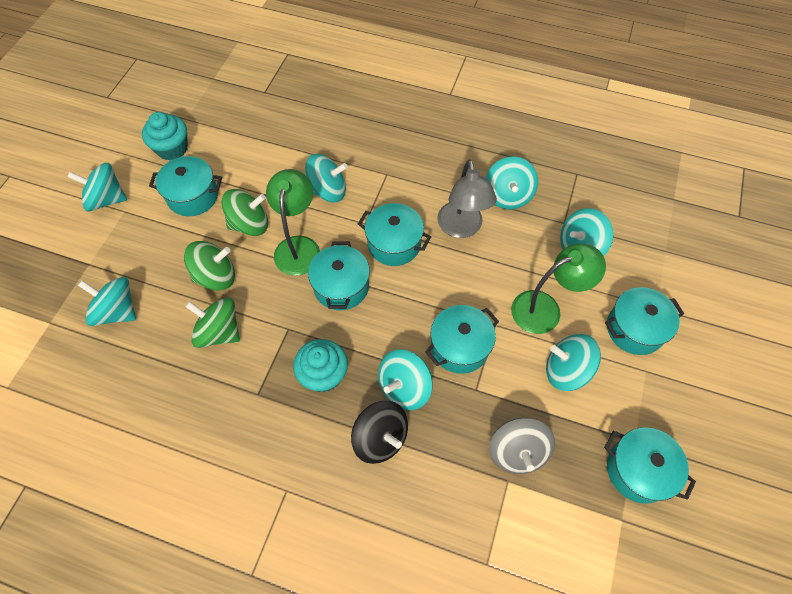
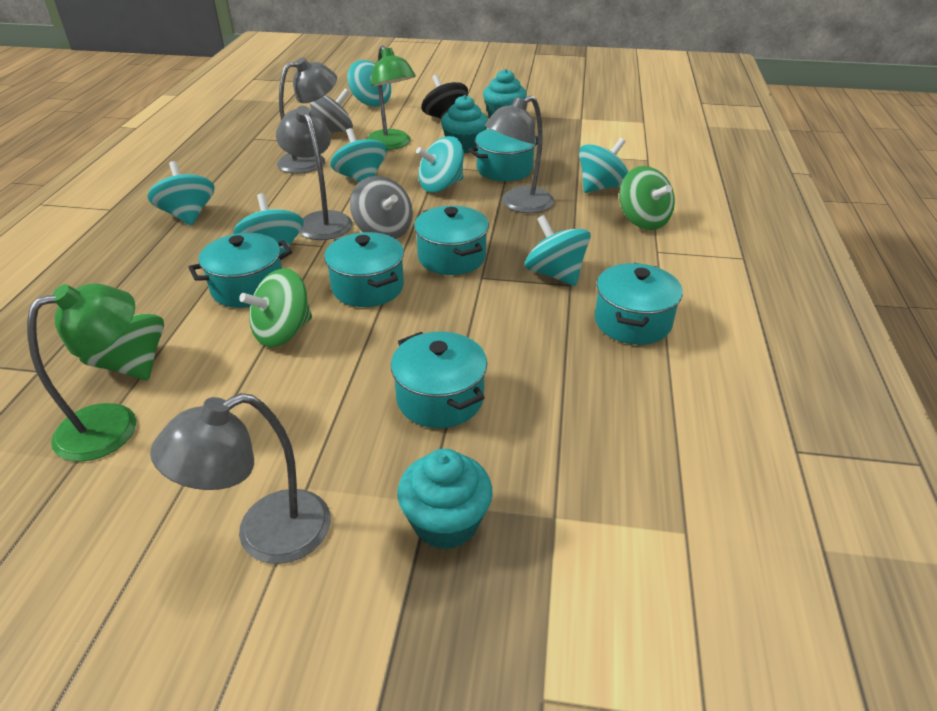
grey lamp: [437,160,497,238] = 1 -> [150,393,331,564] [276,106,353,240] [277,57,337,174] [485,95,554,213] = 4
grey spinning top: [489,417,555,474] = 1 -> [310,88,353,133] [350,176,413,239] = 2
turquoise cupcake: [142,112,188,161] [293,339,348,392] = 2 -> [397,449,492,550] [441,95,488,153] [483,69,527,118] = 3

